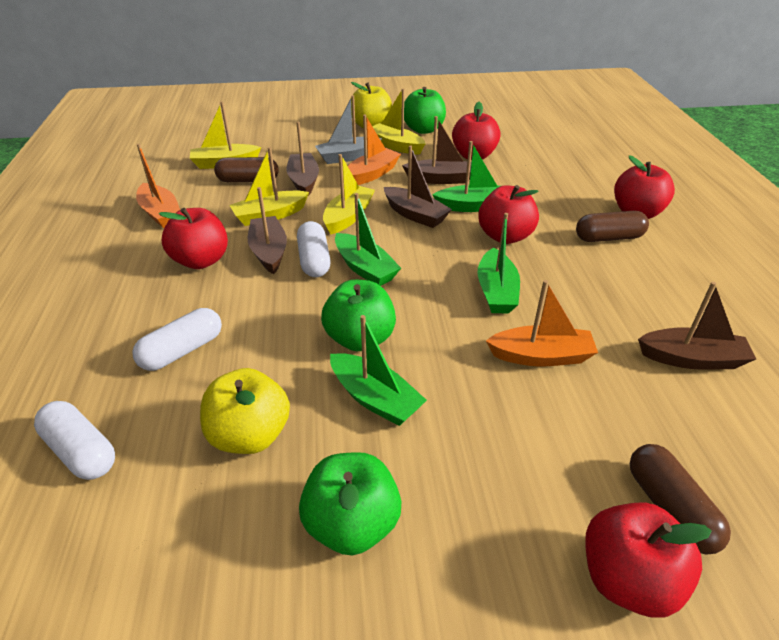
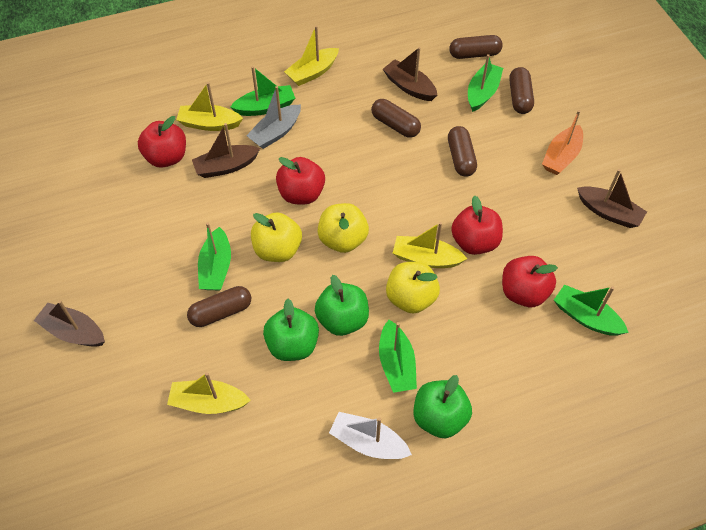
brown boat: [248,187,287,274] [287,122,319,196] [384,145,452,228] [402,116,471,184] [638,282,756,370] = 5 -> [34,300,105,347] [192,123,260,178] [383,47,437,101] [577,169,647,228] = 4
brown capsule: [214,157,279,182] [576,211,649,242] [630,444,731,555] = 3 -> [187,286,251,327] [371,99,421,138] [448,126,477,177] [449,35,503,59] [509,67,534,114] = 5
green boat: [330,315,427,426] [335,193,401,286] [432,141,500,212] [477,213,520,313] = 4 -> [198,222,231,291] [230,66,295,116] [379,320,417,393] [468,54,503,112] [554,285,629,336] = 5
orange boat: [136,144,180,228] [348,114,401,185] [486,280,598,367] = 3 -> [542,110,583,175] = 1
red apple: [159,208,228,269] [452,102,501,160] [478,185,539,244] [585,502,712,617] [614,155,675,219] = 5 -> [138,116,186,168] [276,157,325,204] [451,196,503,255] [502,256,558,307] = 4
white boat: none = 0 -> [329,412,412,459] = 1
white capsule: [34,401,115,480] [132,308,222,371] [297,221,331,277] = 3 -> none = 0
yellow apple: [200,368,290,454] [351,82,392,129] = 2 -> [251,212,302,262] [317,203,369,253] [386,262,440,314] = 3

